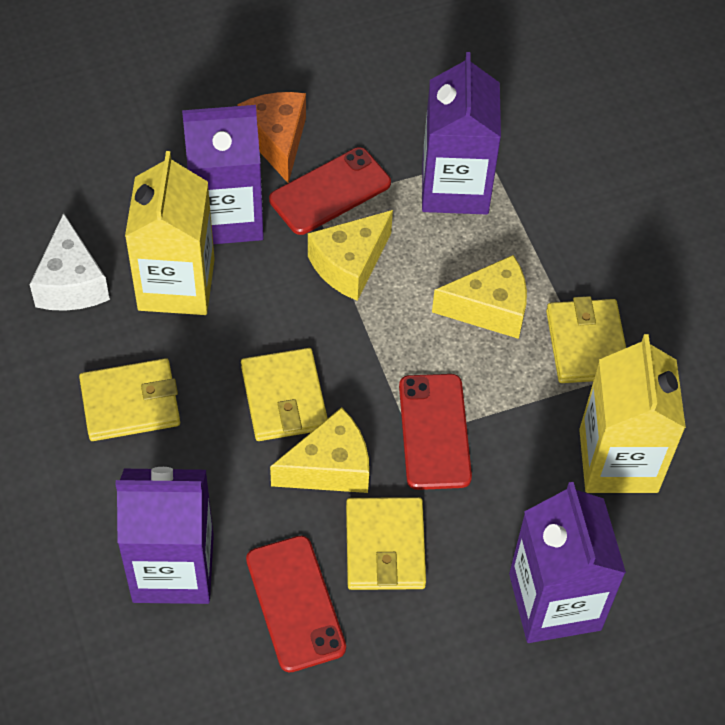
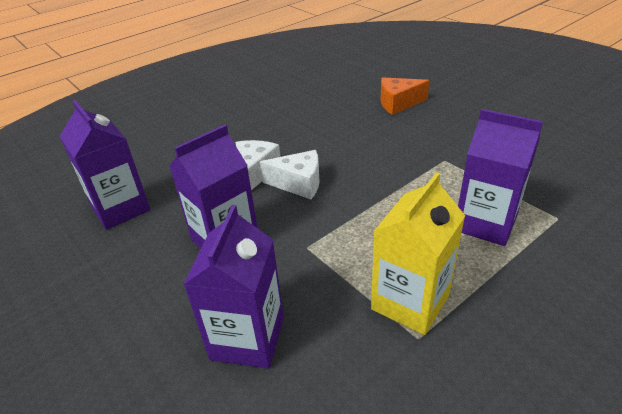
red phone: [246,535,346,673] [269,147,391,235] [399,374,472,490] = 3 -> none = 0
white cheese: [30,213,110,311] = 1 -> [235,140,280,190] [260,150,320,199] = 2
yellow carton: [125,151,215,315] [579,334,686,493] = 2 -> [371,172,465,335] = 1
yellow cheese: [270,407,369,493] [308,210,393,301] [432,255,527,339] = 3 -> none = 0
yellow wallet: [79,358,180,441] [241,348,328,441] [346,497,426,590] [546,296,626,383] = 4 -> none = 0

